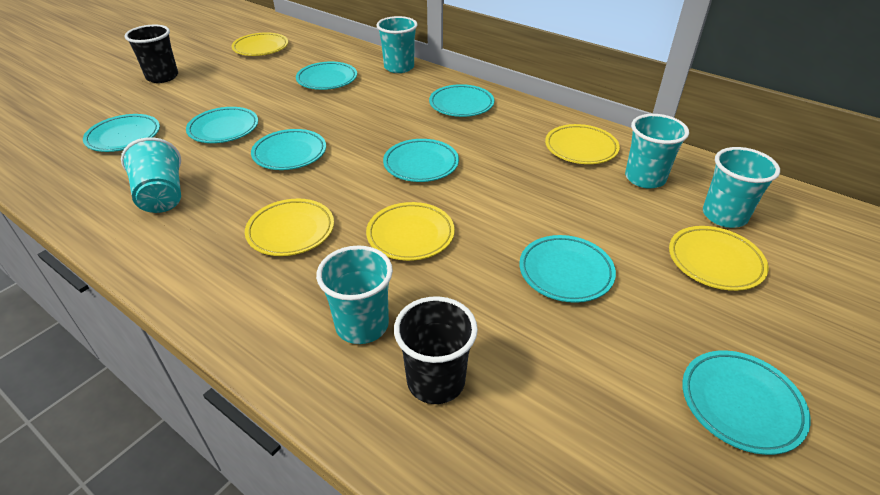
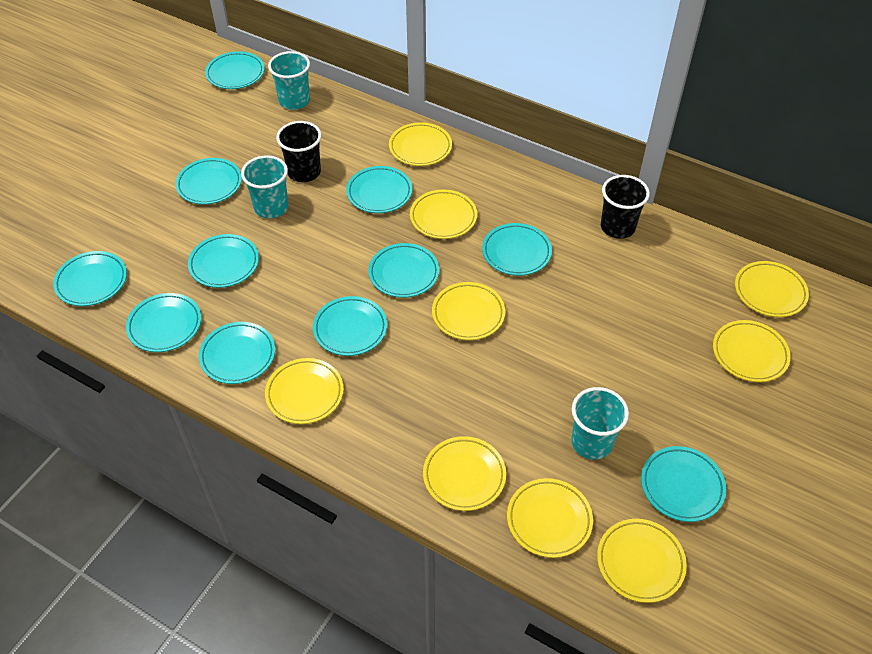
turquoise cup: [121,137,181,213] [316,245,393,344] [376,16,418,73] [625,114,689,189] [703,147,780,228] = 5 -> [241,155,289,219] [268,51,310,110] [571,387,629,460] = 3
turquoise plate: [83,114,160,152] [186,107,258,143] [251,129,326,170] [296,61,357,90] [383,139,459,182] [429,84,494,117] [519,235,616,303] [682,350,811,455] = 8 -> [53,251,127,306] [126,293,201,352] [175,158,242,204] [188,234,259,288] [199,322,275,384] [205,51,265,89] [313,296,387,356] [346,166,412,213] [368,243,439,298] [482,223,552,276] [641,446,726,522] = 11
yellow plate: [232,32,288,56] [245,199,334,256] [366,202,455,261] [545,124,620,164] [669,226,768,291] = 5 -> [265,358,344,424] [389,122,452,166] [410,190,477,239] [423,436,506,511] [432,282,505,340] [507,478,593,558] [597,519,687,603] [713,320,791,382] [735,261,809,317] = 9

